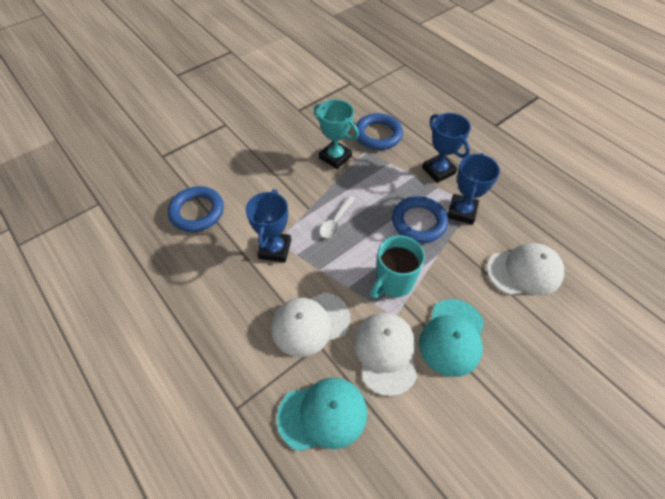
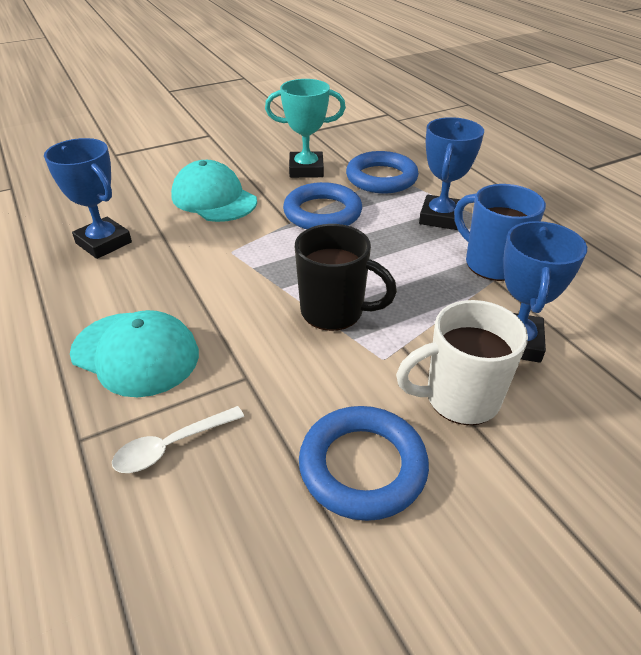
black mug: none = 0 -> [295,224,397,331] = 1
blue mug: none = 0 -> [454,184,546,281] = 1
turquoise mug: [371,235,425,298] = 1 -> none = 0
white cap: [271,292,350,357] [354,313,417,396] [487,243,564,295] = 3 -> none = 0
white mug: none = 0 -> [396,300,528,425] = 1

